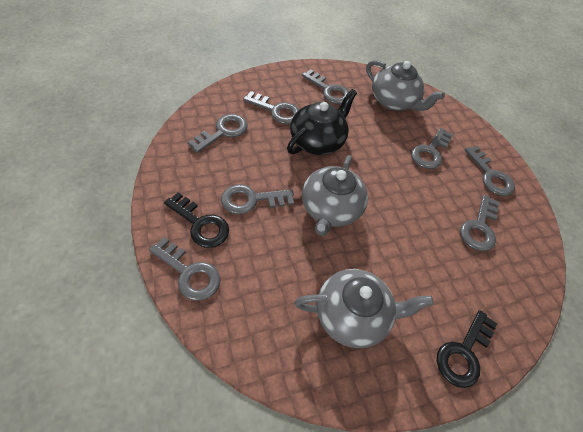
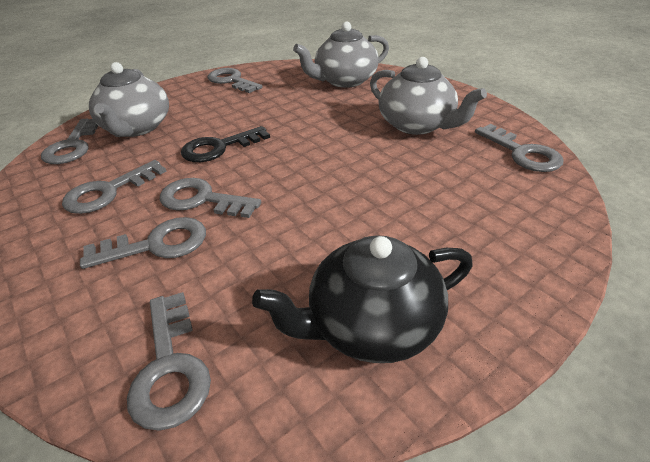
black key: [164,192,229,248] [437,310,497,388] = 2 -> [181,126,270,162] = 1
grey key: [149,237,221,301] [188,114,248,153] [221,184,294,214] [243,91,299,124] [302,69,350,104] [411,128,453,169] [460,195,499,251] [465,146,515,196] = 8 -> [41,119,98,164] [62,160,166,214] [80,217,206,269] [127,292,211,431] [160,178,261,218] [208,68,263,93] [475,124,563,172] = 7

